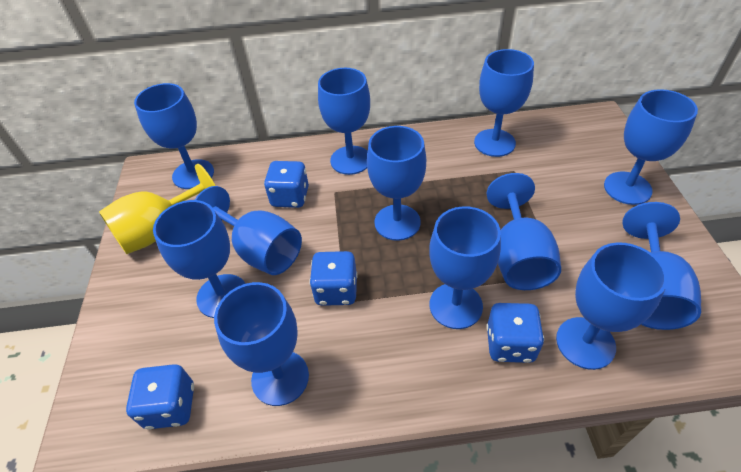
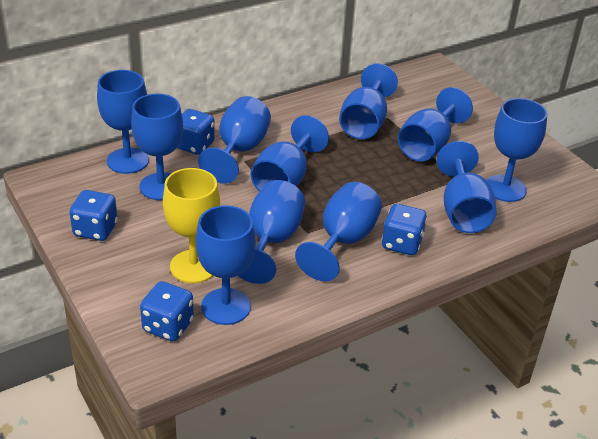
blue goblet: [134,83,214,189] [153,200,245,318] [195,186,302,275] [214,282,309,406] [318,68,370,175] [367,126,426,241] [429,206,501,329] [474,49,534,157] [487,173,561,290] [556,242,668,370] [604,89,698,205] [622,202,701,330] = 12 -> [97,70,149,174] [131,94,183,200] [196,205,256,325] [198,96,271,184] [238,180,305,284] [250,115,329,191] [295,182,382,281] [339,64,398,139] [398,87,473,161] [436,141,497,233] [486,98,548,202] = 11

